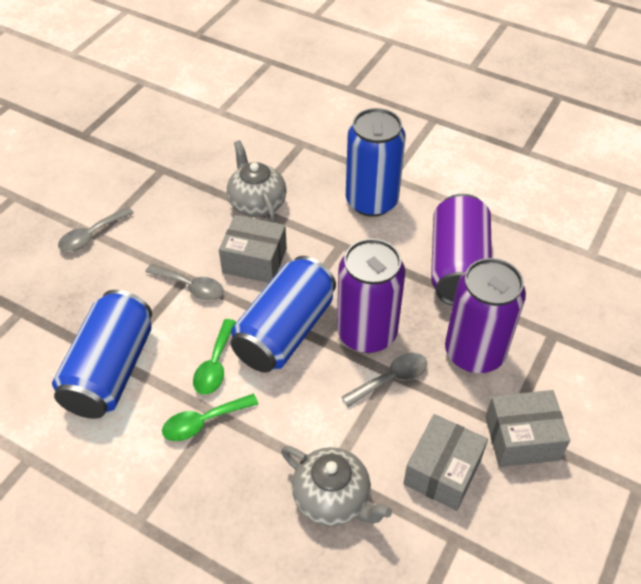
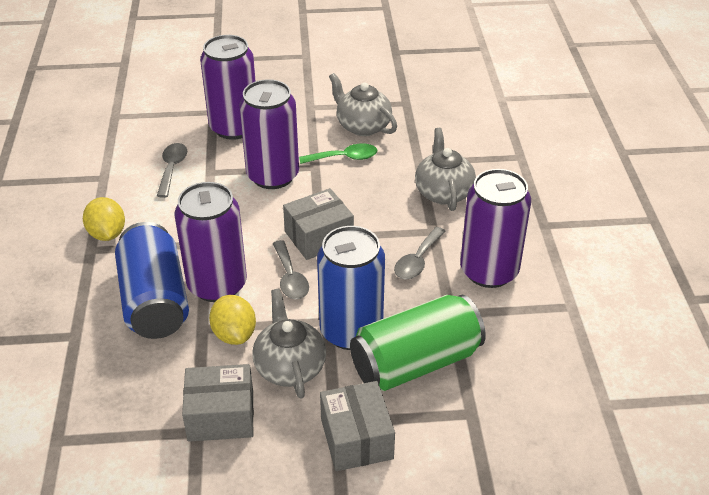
blue can: [52,290,152,419] [231,256,336,372] [346,108,406,217] = 3 -> [115,222,189,339] [317,226,385,350] = 2
green can: none = 0 -> [350,295,486,391] = 1
green spoon: [162,394,258,441] [193,319,236,395] = 2 -> [299,143,377,164] = 1
grey teapot: [227,140,287,223] [281,446,392,526] = 2 -> [252,289,326,399] [329,73,397,136] [415,128,476,211] = 3
purple can: [337,238,405,353] [431,194,492,306] [445,258,526,373] = 3 -> [174,182,247,302] [200,35,255,140] [239,79,299,189] [460,169,531,288] = 4
yellow lemon: none = 0 -> [83,197,125,241] [209,295,256,345] = 2

